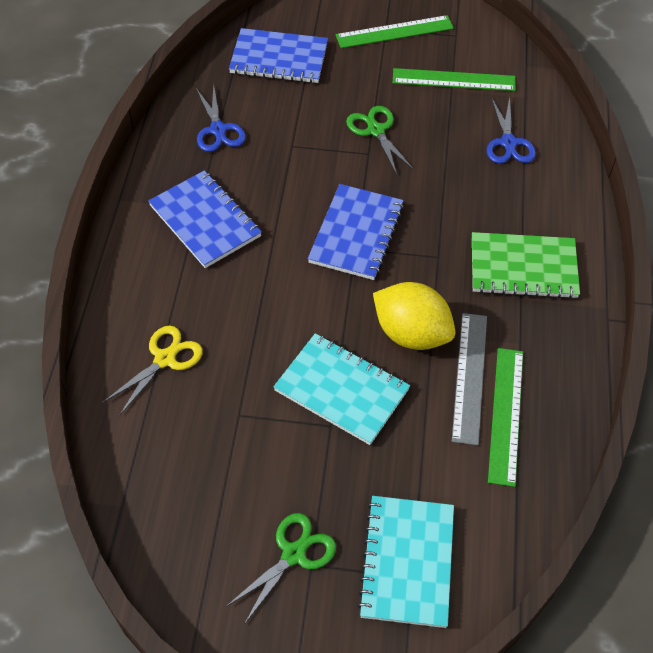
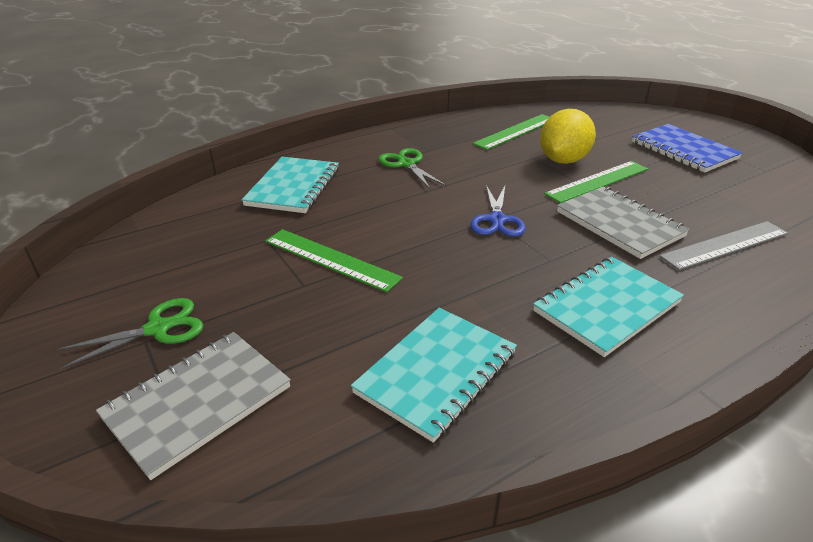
blue notebook: [148,170,262,268] [229,28,328,83] [308,184,404,280] = 3 -> [632,124,743,173] = 1
blue scissors: [196,85,246,152] [487,97,536,164] = 2 -> [470,185,526,237] = 1
green notebook: [472,232,580,299] = 1 -> none = 0
grey notebook: none = 0 -> [96,332,291,480] [557,186,689,259] = 2
turquoise notebook: [273,333,410,445] [357,496,454,628] = 2 -> [242,157,339,213] [351,308,517,443] [533,257,684,357] = 3
yellow scissors: [103,326,203,415] = 1 -> none = 0

